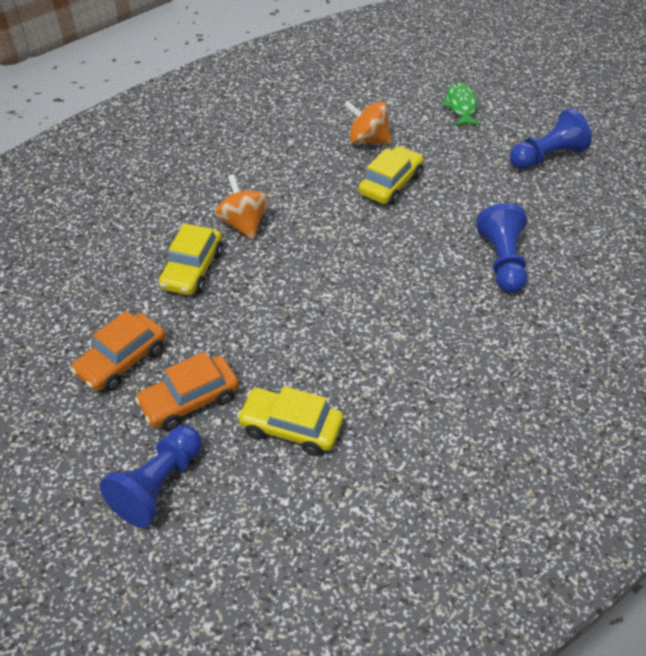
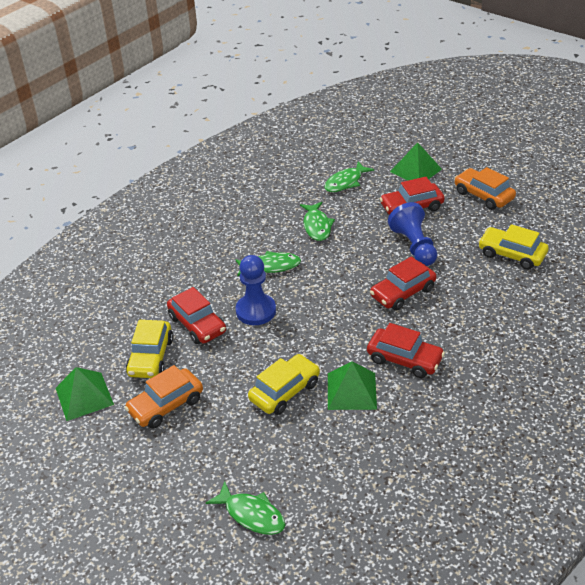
blue pawn: [100,425,202,528] [476,203,527,293] [510,108,592,169] = 3 -> [236,255,276,325] [388,202,437,266] = 2
green fish: [441,82,482,127] = 1 -> [206,481,285,535] [235,251,301,276] [300,202,335,241] [324,161,374,192] = 4
green pyramid: none = 0 -> [55,367,114,421] [328,361,377,410] [390,142,442,180] = 3
orange spinning top: [215,174,269,239] [344,101,392,144] = 2 -> none = 0
red car: none = 0 -> [167,287,226,344] [367,323,445,378] [370,256,436,311] [380,177,445,215] = 4

